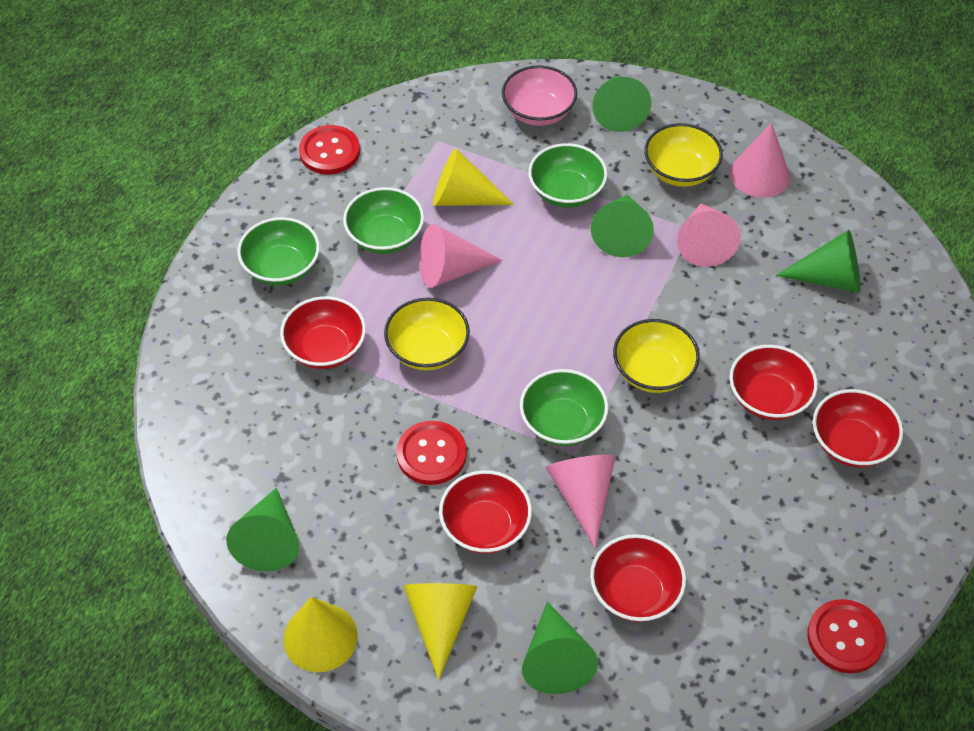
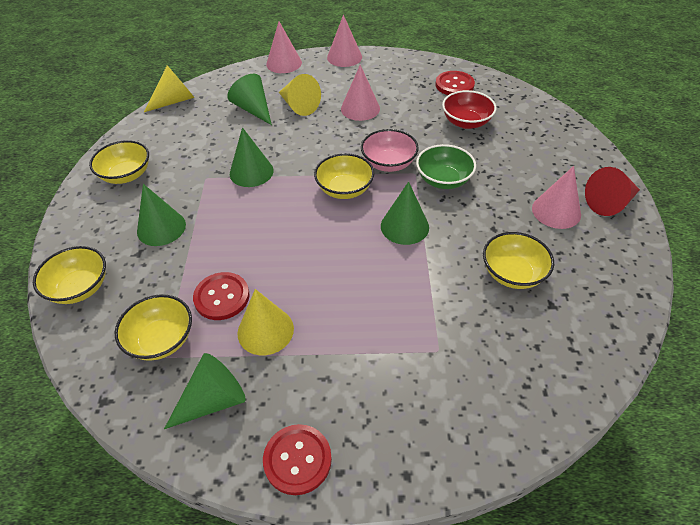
green bowl: [237,217,320,286] [343,187,424,254] [520,369,608,446] [528,143,607,208] = 4 -> [416,144,476,189] = 1
red bowl: [280,296,366,369] [439,470,532,554] [590,534,686,622] [730,345,818,420] [813,389,903,467] = 5 -> [442,90,497,129] = 1
red cone: none = 0 -> [585,167,640,216] = 1
yellow bowl: [384,298,470,370] [613,319,700,393] [644,123,723,187] = 3 -> [33,246,106,304] [89,140,149,184] [114,294,192,361] [314,153,374,199] [483,232,554,289] = 5

